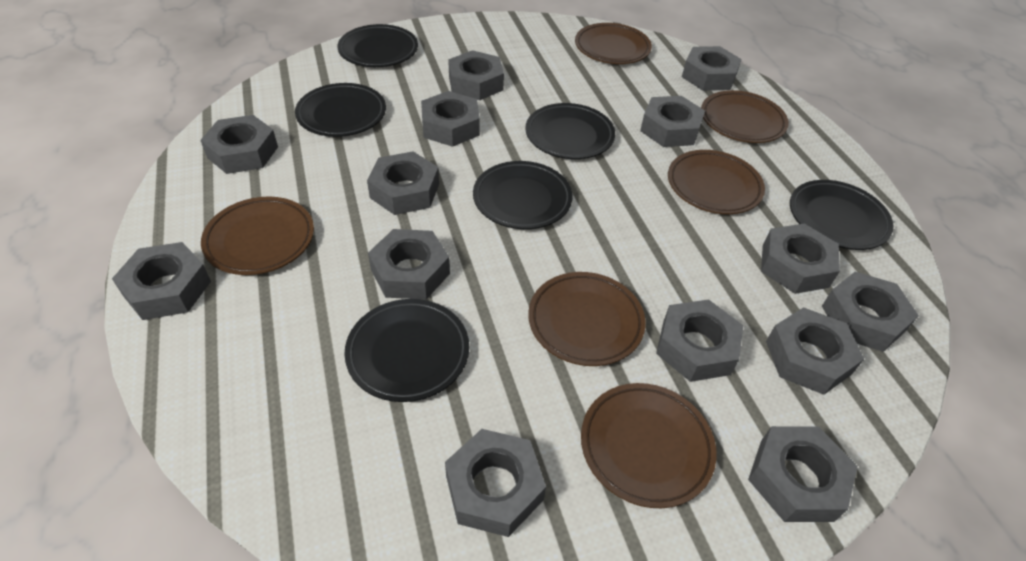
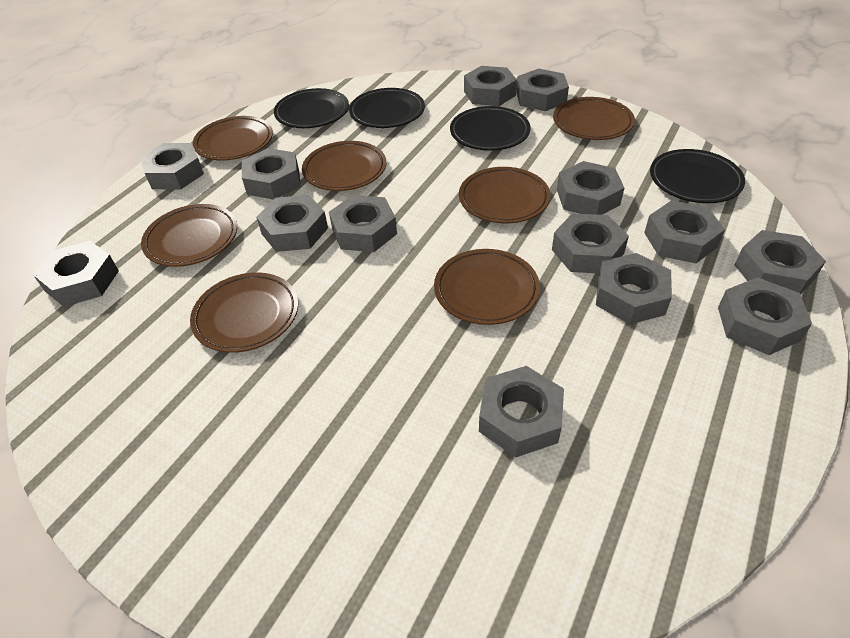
black plate: [295,83,386,137] [337,24,418,67] [344,299,469,402] [473,161,573,229] [525,103,615,159] [790,180,894,250] = 6 -> [274,88,349,128] [349,88,425,128] [450,106,531,151] [650,149,745,203] = 4
brown plate: [201,196,314,275] [528,272,646,366] [575,23,652,64] [581,383,717,508] [668,150,765,214] [701,90,789,143] = 6 -> [141,204,237,267] [190,272,298,353] [193,116,273,160] [302,141,386,191] [434,249,540,325] [459,167,550,223] [553,97,635,140] = 7

